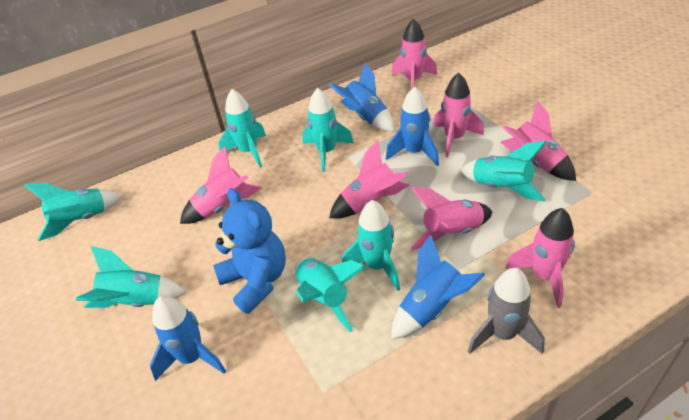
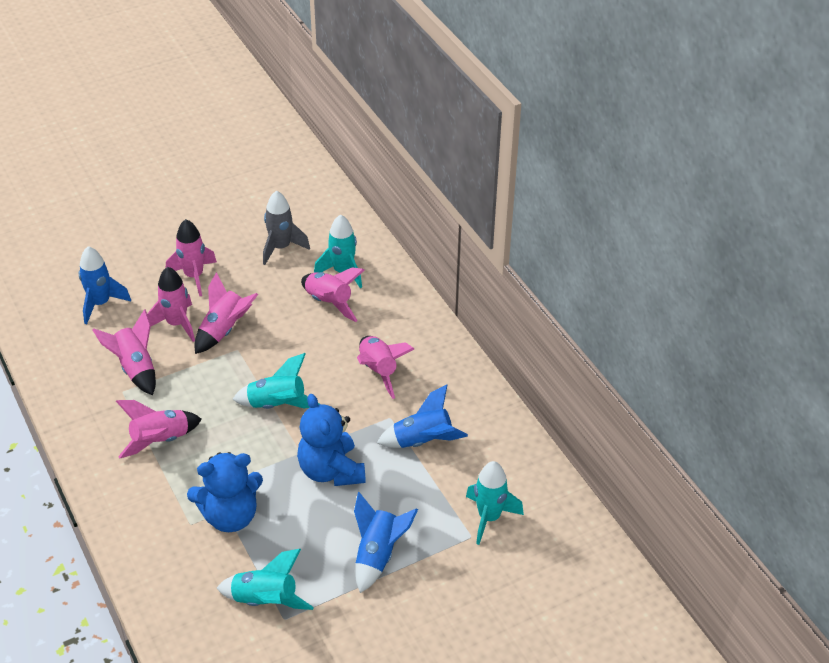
blue rocket: [150,296,226,381] [329,63,394,131] [386,87,439,166] [391,234,485,339] = 4 -> [79,246,131,324] [354,492,418,593] [377,385,468,448] = 3
blue teddy bear: [213,188,286,314] = 1 -> [187,452,263,532] [297,394,366,486] = 2
turquoise rocket: [25,183,121,241] [76,246,186,308] [219,89,266,168] [295,258,365,333] [302,88,354,172] [342,200,400,291] [460,141,547,202] = 7 -> [217,549,314,610] [233,353,320,409] [314,215,362,288] [466,461,524,545] = 4

